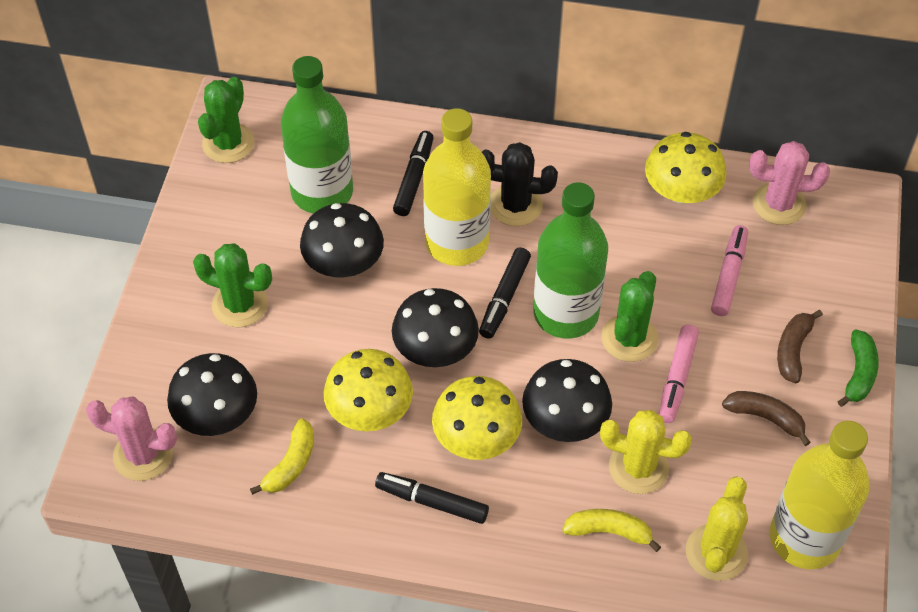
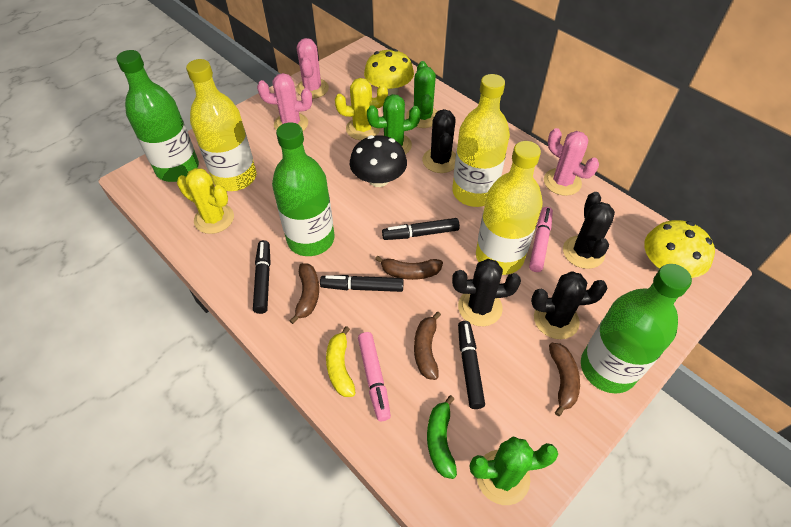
black cactus: [482,142,558,226] = 1 -> [422,109,456,173] [452,259,521,326] [531,271,607,339] [563,192,615,269] = 4
black marker: [375,472,489,524] [393,131,434,216] [479,247,531,339] = 3 -> [253,240,271,314] [320,275,404,292] [382,218,460,240] [458,321,485,409] = 4
black mushroom: [167,353,257,436] [300,203,384,277] [392,288,479,367] [522,359,612,442] = 4 -> [350,135,407,187] = 1
brown banana: [722,391,811,446] [777,310,823,383] = 2 -> [289,263,319,324] [375,256,443,280] [414,312,441,380] [549,343,580,416] = 4
green bottle: [281,56,353,214] [533,182,608,339] = 2 -> [116,50,199,182] [272,122,335,256] [581,264,692,394] = 3
pink cactus: [86,396,177,481] [749,141,830,225] = 2 -> [257,73,312,131] [296,38,329,99] [544,128,599,196] = 3
yellow banana: [250,418,314,495] [562,509,661,552] = 2 -> [326,326,356,397] = 1
yellow bottle: [423,108,491,266] [770,421,870,569] = 2 -> [186,59,256,191] [452,74,510,207] [476,141,543,275] = 3
yellow mushroom: [324,349,413,431] [432,376,522,460] [645,132,726,204] = 3 -> [364,49,414,96] [644,220,715,278] = 2

